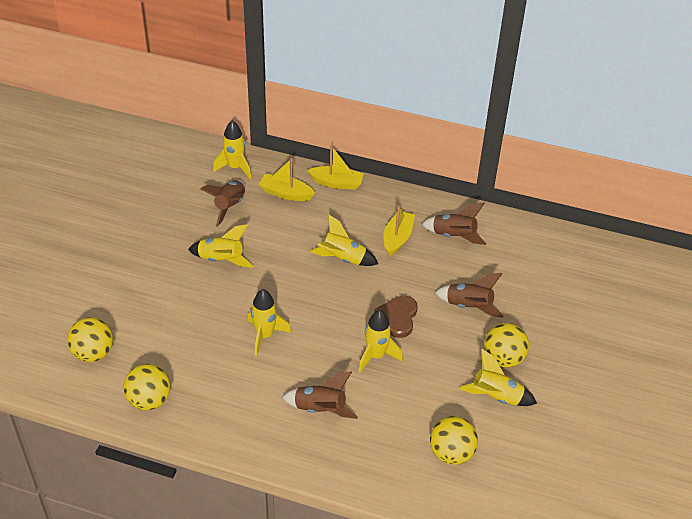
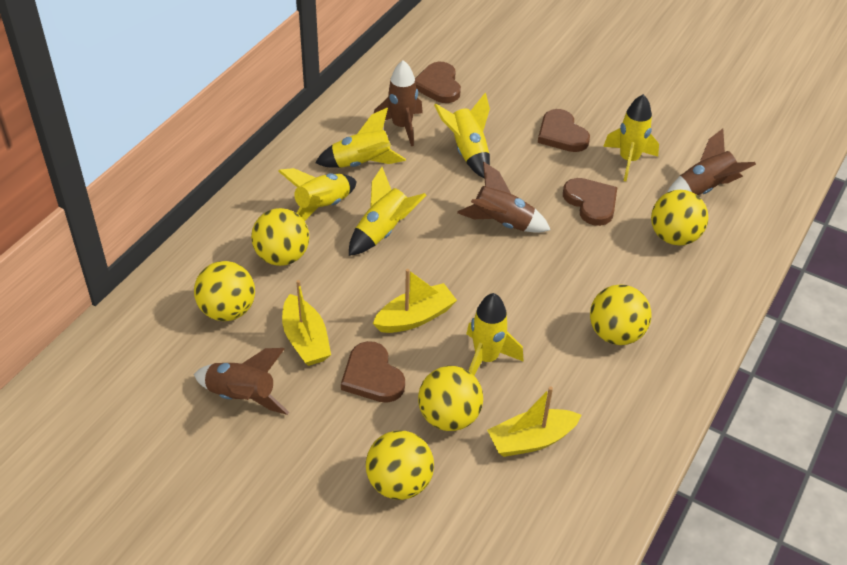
brown heart: [375,296,417,338] = 1 -> [341,341,405,403] [415,62,461,103] [538,109,590,152] [563,178,617,226] = 4
yellow ball: [67,317,113,362] [123,364,171,410] [430,416,478,465] [484,323,529,367] = 4 -> [194,261,255,321] [251,208,309,266] [366,430,434,500] [418,366,483,431] [590,284,652,345] [651,190,708,246] = 6

